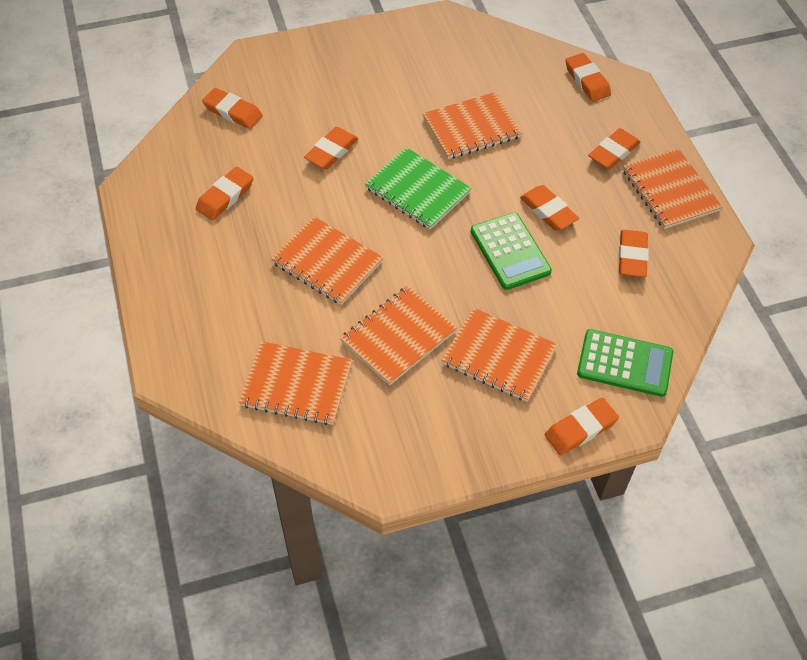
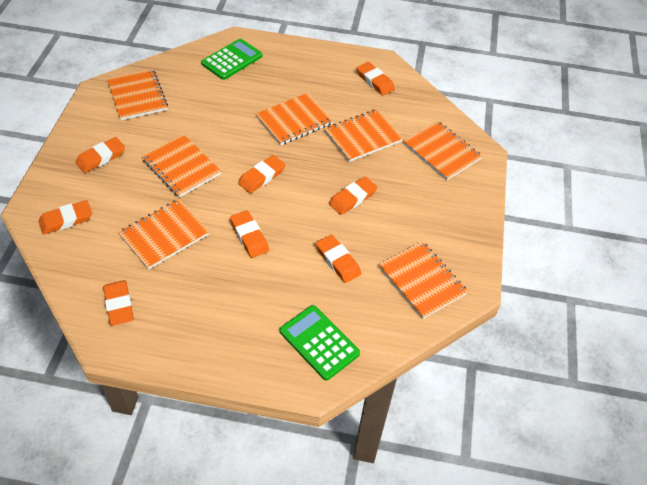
green notebook: [365,147,472,229] = 1 -> none = 0
orange notebook: [239,341,353,425] [271,216,383,305] [340,286,457,385] [423,92,522,159] [441,308,558,402] [623,148,722,229] = 6 -> [107,69,168,120] [118,199,209,270] [141,134,221,197] [256,93,334,145] [324,109,403,162] [379,241,468,319] [403,121,482,180] = 7

